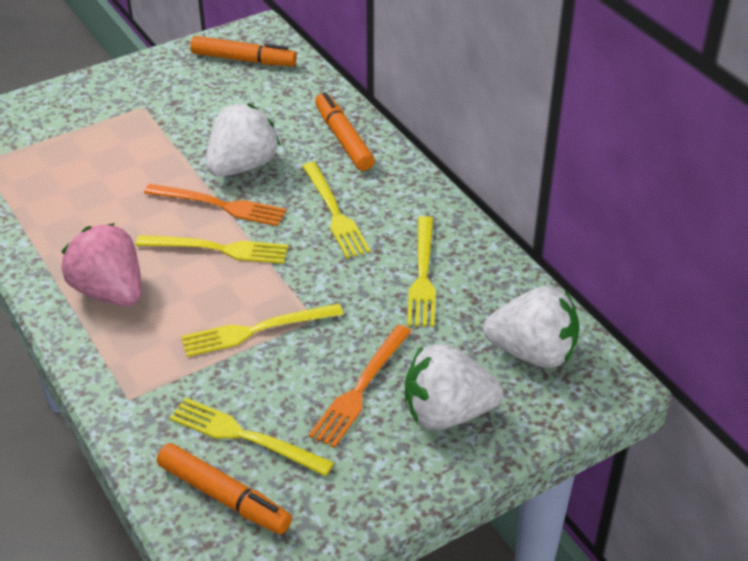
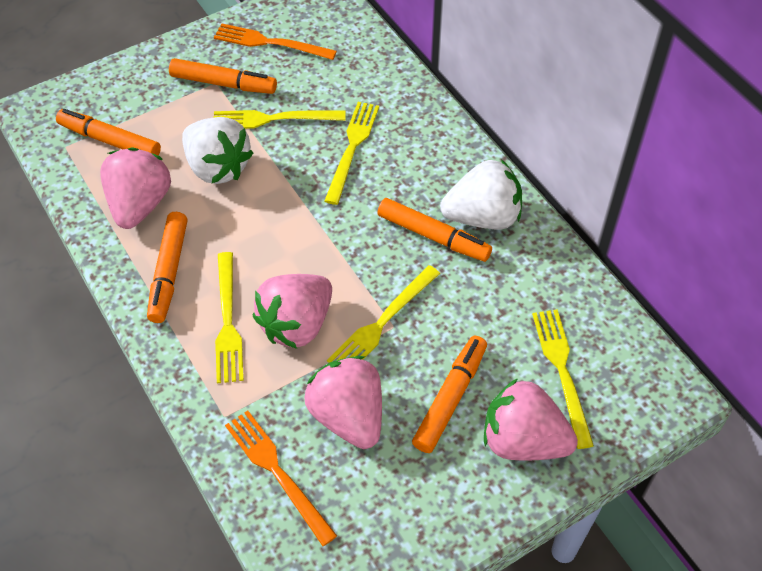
orange marker: [157,443,292,534] [190,36,297,66] [315,92,375,171] = 3 -> [56,109,161,156] [147,212,187,323] [169,58,277,94] [377,198,492,262] [412,336,487,453] = 5
pink strawberry: [62,223,142,306] = 1 -> [100,147,171,229] [253,274,332,349] [304,356,382,449] [484,378,578,460] = 4
white strawberry: [206,103,280,177] [405,344,503,430] [483,286,579,368] = 3 -> [182,117,253,184] [440,159,522,230] = 2

